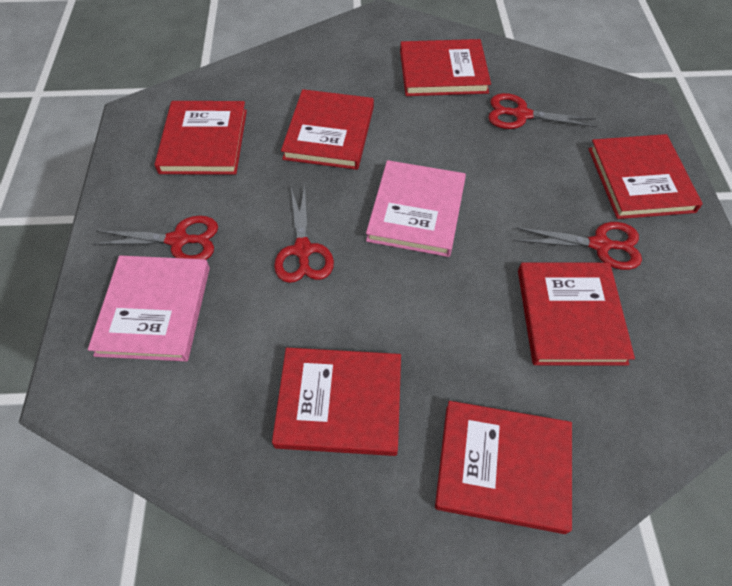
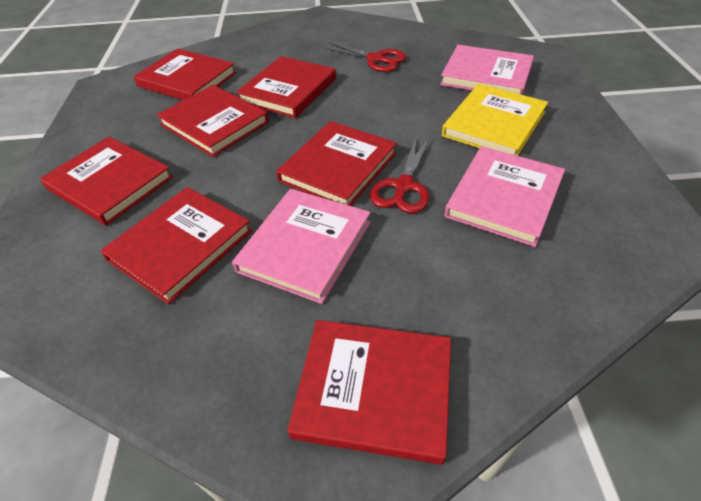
pink book: [88,255,210,362] [366,160,466,257] = 2 -> [232,189,371,304] [440,45,534,95] [445,146,565,247] = 3
red scissors: [93,216,218,260] [274,185,334,283] [488,93,597,129] [516,222,642,270] = 4 -> [322,41,406,72] [370,136,430,213] = 2
yellow book: none = 0 -> [442,84,548,156] = 1

